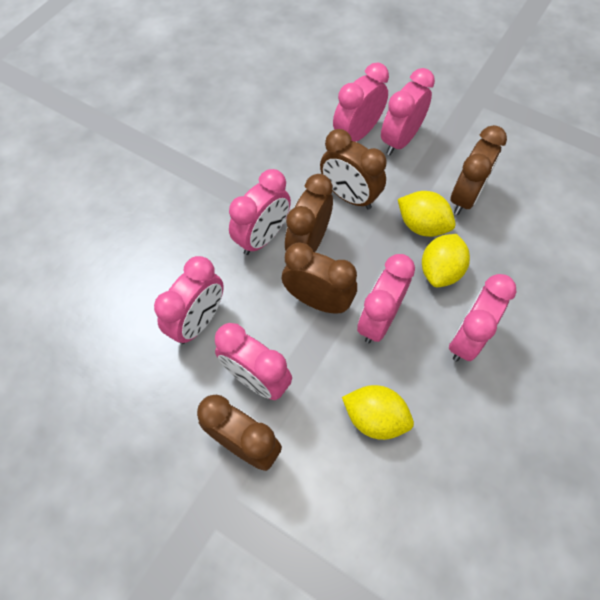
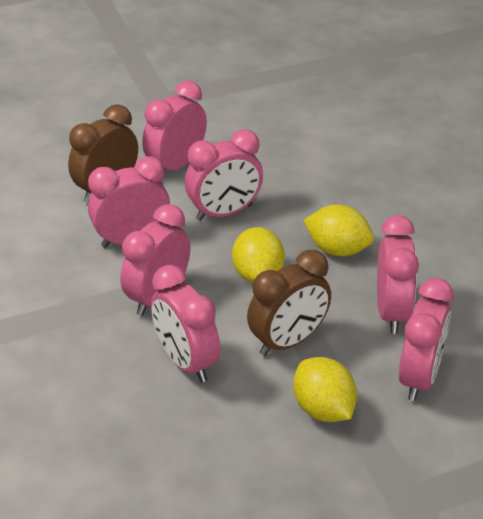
brown clock: [197,395,282,471] [282,242,357,314] [285,174,333,252] [320,129,387,209] [450,125,507,215] = 5 -> [68,104,138,203] [247,250,331,356] = 2

